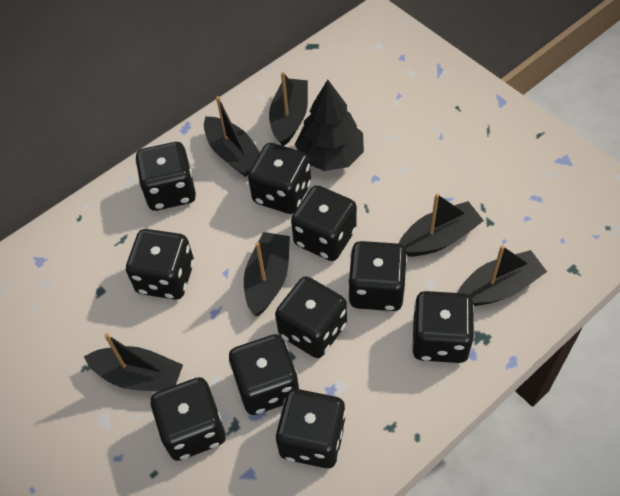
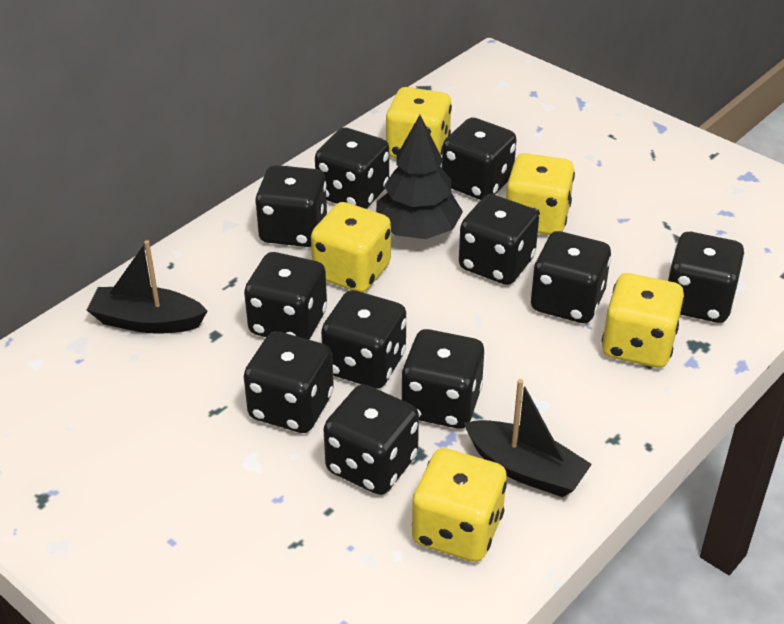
black boat: [84,333,183,391] [204,96,260,177] [244,232,290,316] [269,72,308,146] [399,193,484,257] [458,245,547,306] = 6 -> [87,240,207,334] [464,379,592,497] = 2
black dice: [126,229,194,300] [136,142,196,211] [151,377,226,461] [229,334,300,415] [248,143,311,214] [275,276,347,358] [276,389,346,468] [291,185,357,261] [348,241,407,311] [412,291,475,363] = 10 -> [244,252,327,340] [244,331,334,433] [255,165,327,247] [315,128,389,209] [321,290,406,389] [323,384,419,495] [401,329,484,429] [442,117,517,200] [459,194,539,285] [531,231,611,323] [668,232,745,323] = 11
yellow dice: none = 0 -> [311,202,391,292] [386,87,452,158] [412,448,507,562] [506,153,575,235] [602,273,684,368] = 5

